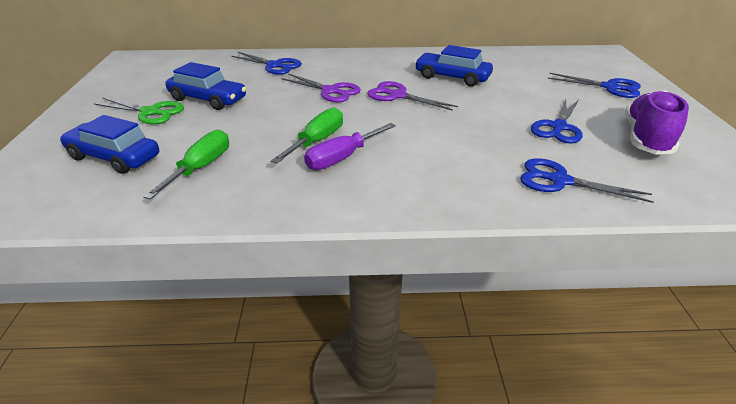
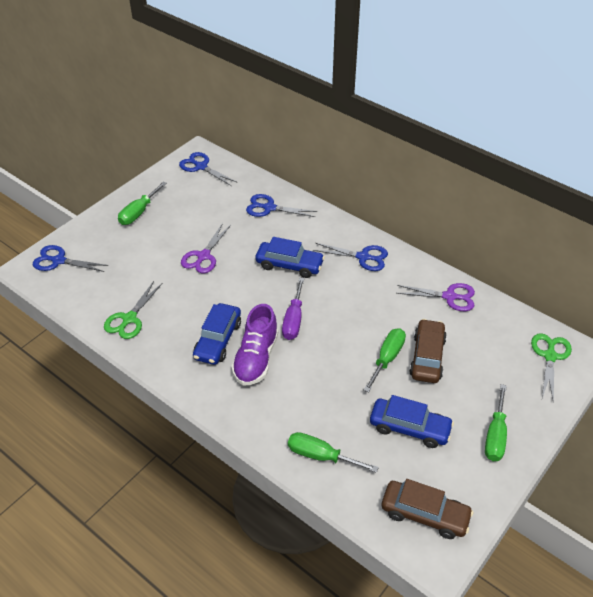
brown car: none = 0 -> [382,479,473,539] [409,319,447,383] = 2
green scissors: [93,97,184,124] = 1 -> [104,281,163,339] [531,333,572,402] = 2
green screwdriver: [143,130,229,199] [271,107,343,164] = 2 -> [118,182,167,225] [288,432,379,473] [364,328,406,392] [485,384,507,461] = 4

